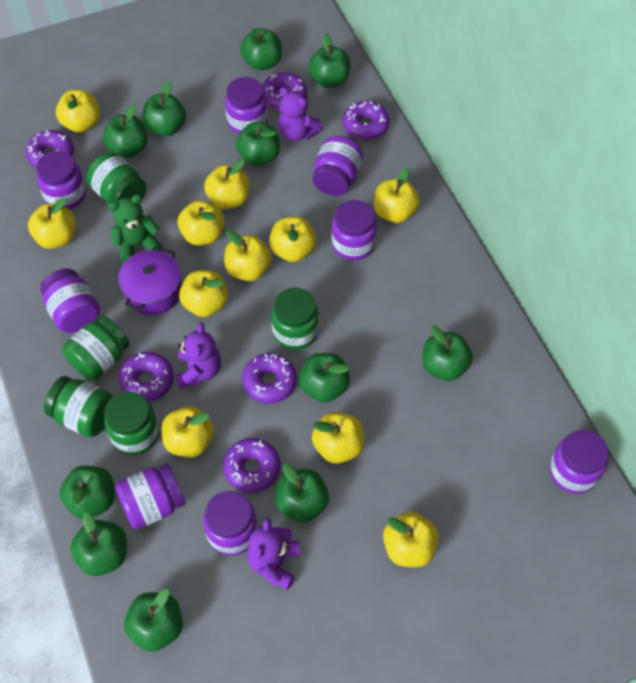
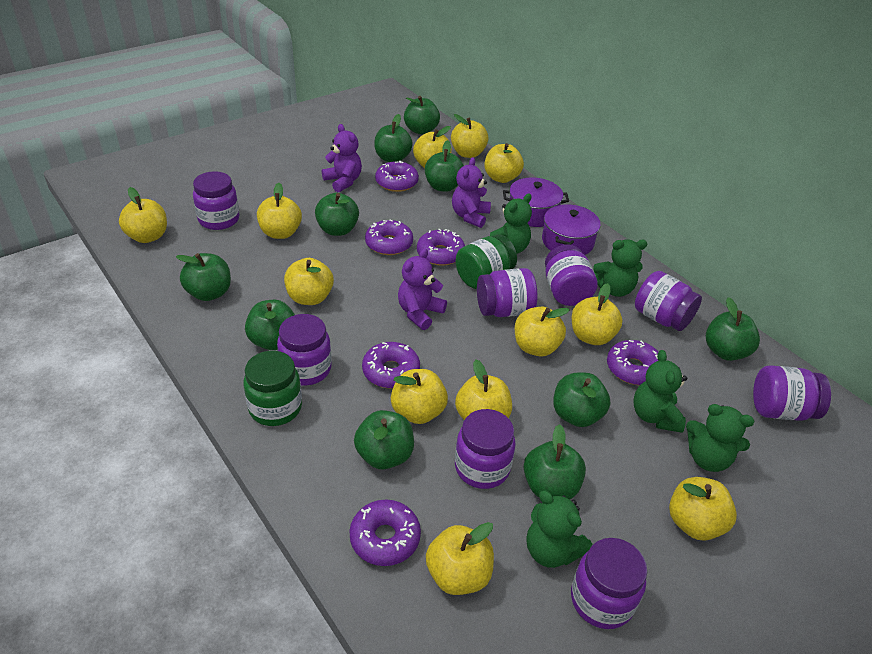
green apple: [59,466,115,519] [70,512,127,576] [103,104,148,158] [124,589,183,652] [143,81,186,136] [236,122,280,166] [240,28,282,70] [274,464,329,523] [299,353,350,402] [308,33,350,88] [422,326,473,381] = 11 -> [176,253,231,301] [245,300,295,350] [315,193,359,236] [354,410,414,469] [374,114,413,162] [404,96,440,134] [425,140,464,192] [524,424,586,500] [553,373,611,427] [706,297,760,361] = 10
green jar: [44,376,113,437] [62,315,130,381] [86,152,147,204] [104,392,159,455] [271,288,319,350] = 5 -> [244,351,302,426] [456,234,517,289] = 2
green teddy bear: [108,194,162,263] = 1 -> [490,193,532,254] [527,490,592,568] [593,239,647,297] [633,350,687,433] [686,404,754,472] = 5
purple pot: [118,247,182,315] = 1 -> [503,178,569,227] [542,204,601,255] = 2
yellow apple: [28,197,76,249] [56,90,100,133] [162,406,214,458] [178,200,224,246] [179,270,228,317] [204,159,250,209] [224,230,272,281] [269,216,317,262] [312,412,364,464] [374,167,420,223] [383,512,439,567] = 11 -> [119,187,167,243] [257,183,302,239] [284,258,334,305] [391,369,448,424] [413,126,452,168] [426,522,494,595] [451,114,489,158] [455,360,512,420] [484,143,524,183] [515,306,570,356] [572,283,623,345] [669,477,737,541] = 12

